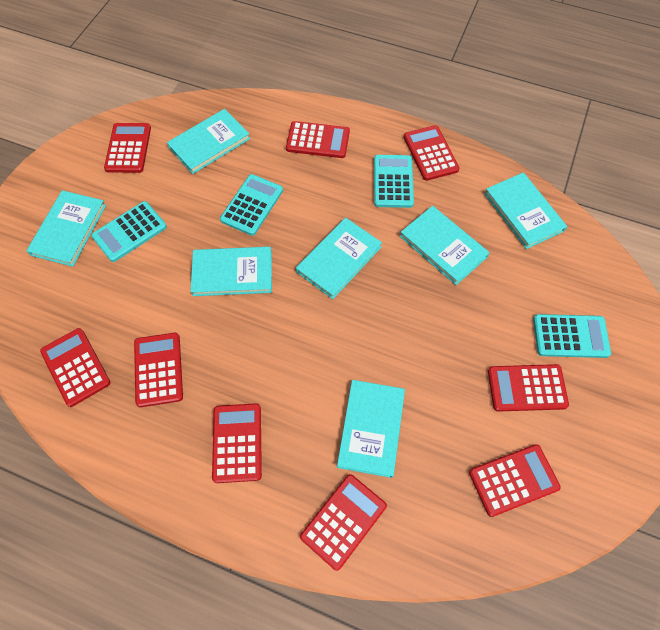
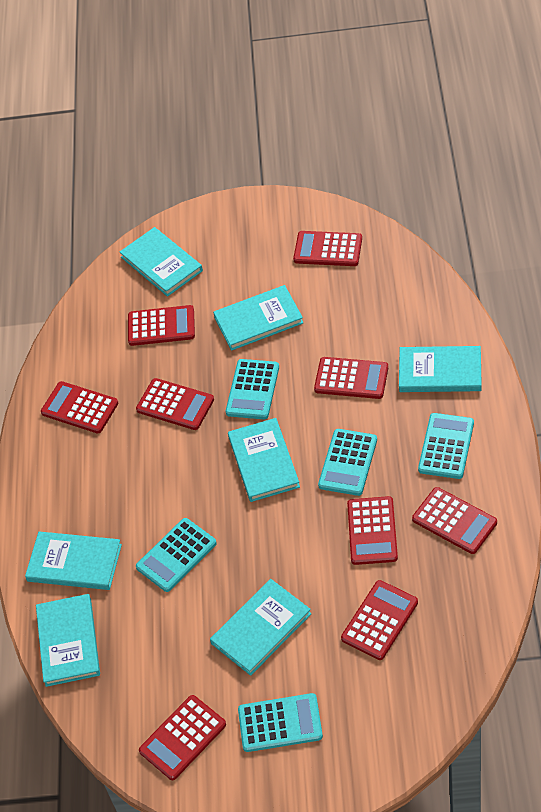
turquoise calculator: [91,201,167,262] [220,174,283,236] [374,155,414,208] [533,314,611,358] = 4 -> [136,518,217,592] [226,359,279,419] [238,693,323,752] [318,429,377,496] [418,413,474,479] = 5

